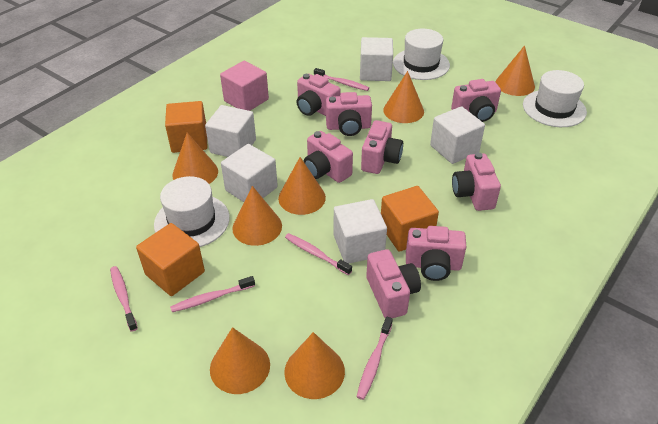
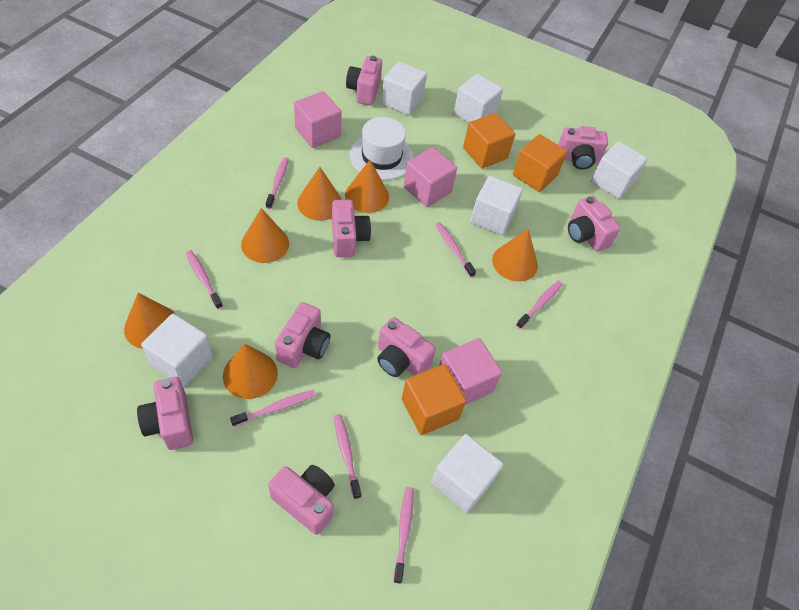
orange cone: [172,132,218,184] [210,327,270,394] [232,186,282,246] [278,157,326,215] [284,332,345,399] [383,71,424,123] [496,45,535,96] = 7 -> [124,293,175,349] [223,343,278,399] [241,208,289,263] [297,167,342,221] [345,160,389,213] [492,229,538,282] = 6
pink cube: [220,61,269,111] = 1 -> [294,91,342,148] [404,147,457,207] [439,338,502,405] = 3
pink toothbrush: [110,266,138,332] [170,276,255,312] [285,233,352,275] [314,68,369,91] [357,317,393,400] = 5 -> [186,250,223,309] [230,390,316,427] [266,157,289,209] [334,414,361,499] [393,487,414,584] [435,222,476,278] [516,280,563,329] = 7
white cube: [205,105,256,157] [221,144,278,202] [334,199,387,264] [360,37,393,81] [430,106,485,164] = 5 -> [141,313,213,387] [381,61,427,116] [431,434,504,513] [454,74,503,123] [470,176,523,236] [591,141,648,199] = 6
white hat: [154,176,230,247] [393,29,450,80] [523,70,587,127] = 3 -> [350,117,414,180] = 1

